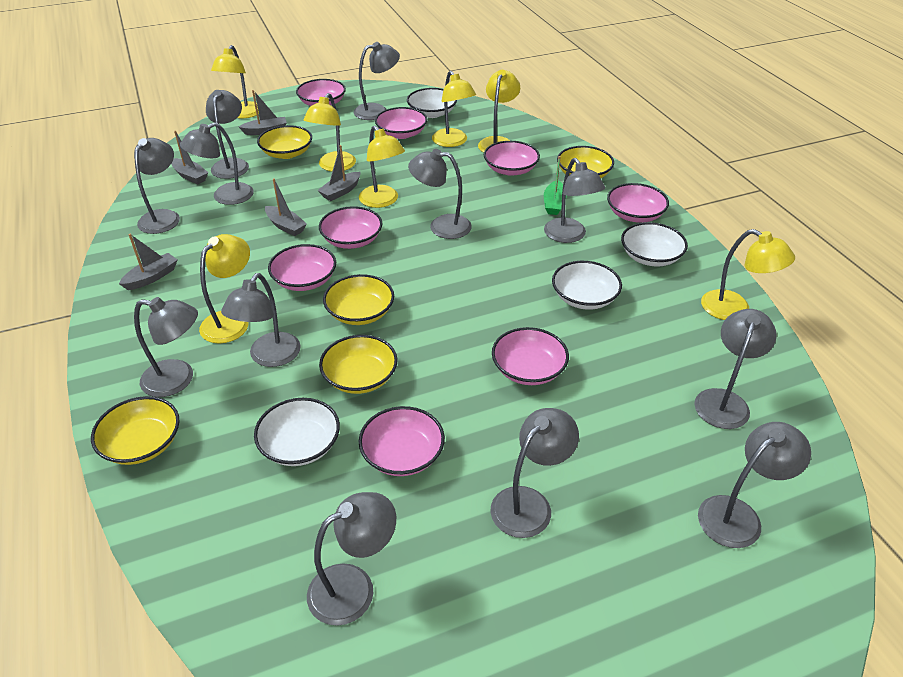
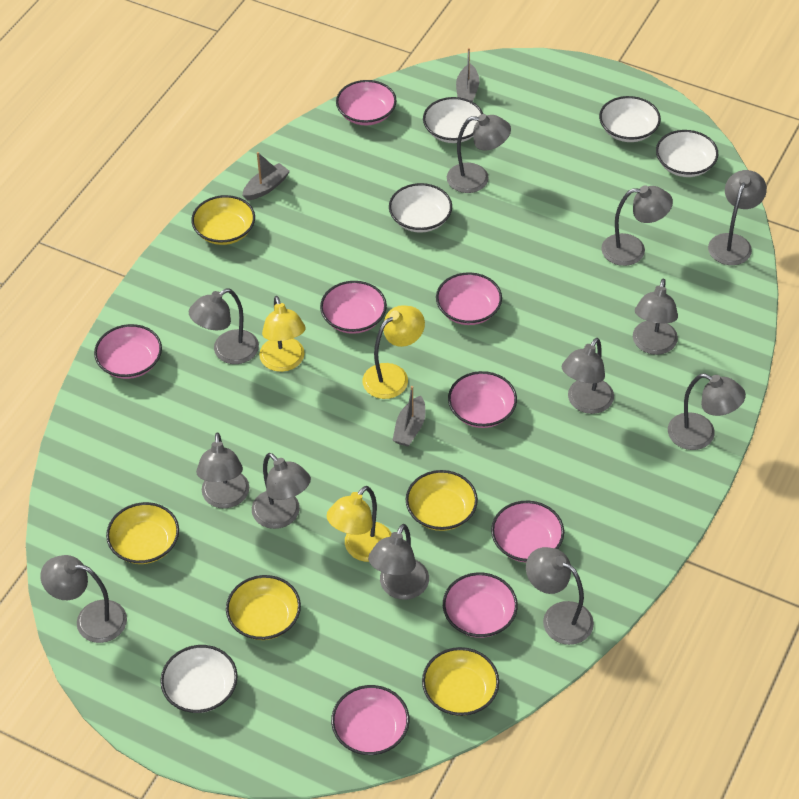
green boat: [544,156,567,215] = 1 -> none = 0
grey boat: [119,234,177,290] [171,130,208,184] [239,90,287,135] [265,178,307,236] [317,145,361,201] = 5 -> [242,152,290,200] [392,386,425,446] [456,48,479,102] = 3
white bowl: [254,398,340,466] [407,88,457,118] [552,261,622,310] [621,222,688,266] = 4 -> [160,645,238,713] [389,183,452,233] [423,97,483,143] [599,96,661,142] [656,130,718,177] = 5
yellow lamp: [199,234,250,344] [211,45,259,118] [303,93,356,171] [359,126,405,208] [432,71,476,147] [478,70,520,153] [701,229,795,320] = 7 -> [259,296,306,372] [327,486,392,562] [363,305,425,399] = 3

